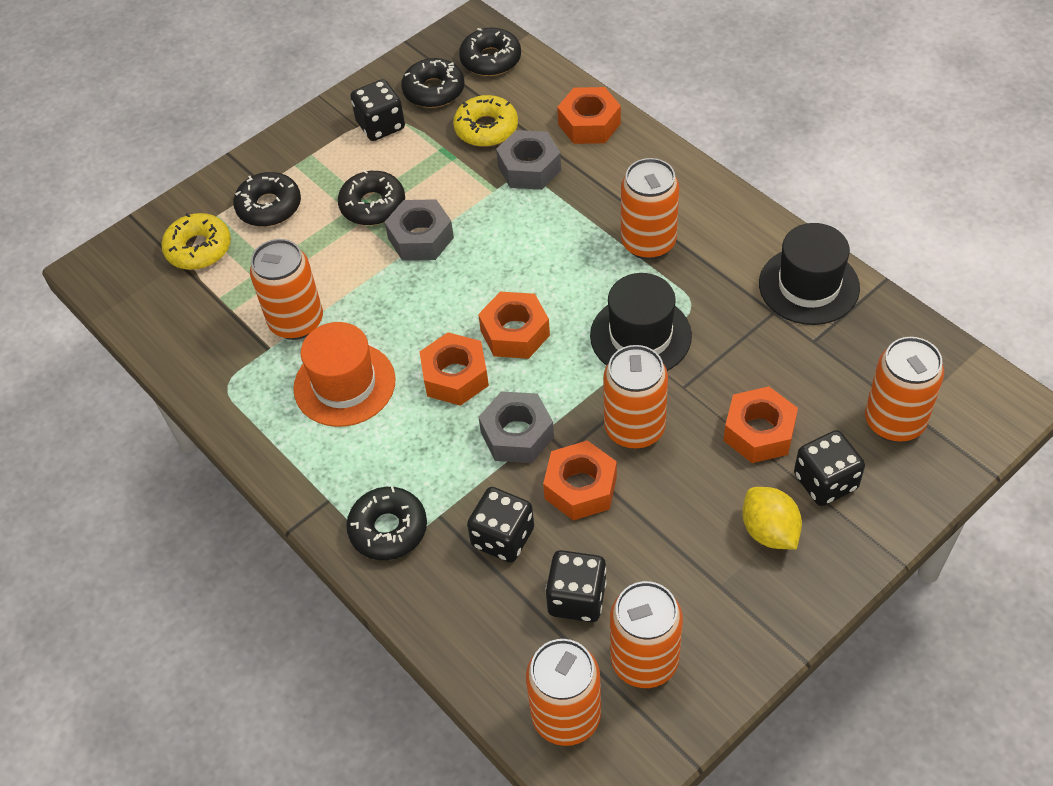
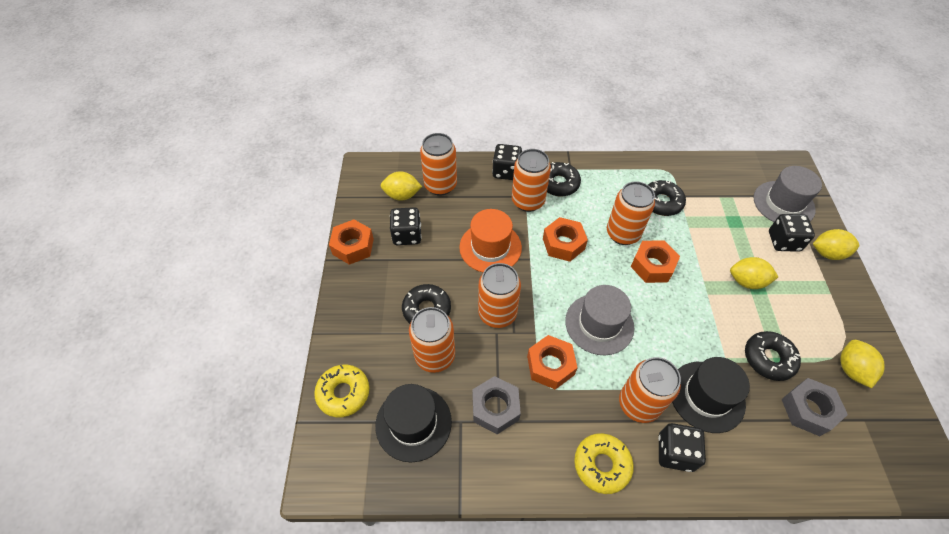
black donut: [233,172,301,227] [338,170,405,225] [346,486,427,560] [401,58,464,108] [459,28,521,76] = 5 -> [402,284,451,324] [547,162,581,197] [648,180,686,216] [745,331,801,381] = 4
grey hat: none = 0 -> [565,285,634,355] [754,166,822,222] = 2
grey nut: [385,199,454,261] [479,391,554,463] [496,130,561,190] = 3 -> [473,376,521,434] [781,378,848,436] = 2
orange nut: [419,332,489,406] [478,292,550,359] [543,440,617,521] [557,87,621,144] [723,386,798,463] = 5 -> [329,219,374,265] [527,335,578,390] [543,217,588,262] [631,240,680,283] = 4
yellow lemon: [742,487,802,550] = 1 -> [381,171,422,201] [730,257,778,289] [813,229,859,260] [840,340,885,388] = 4

